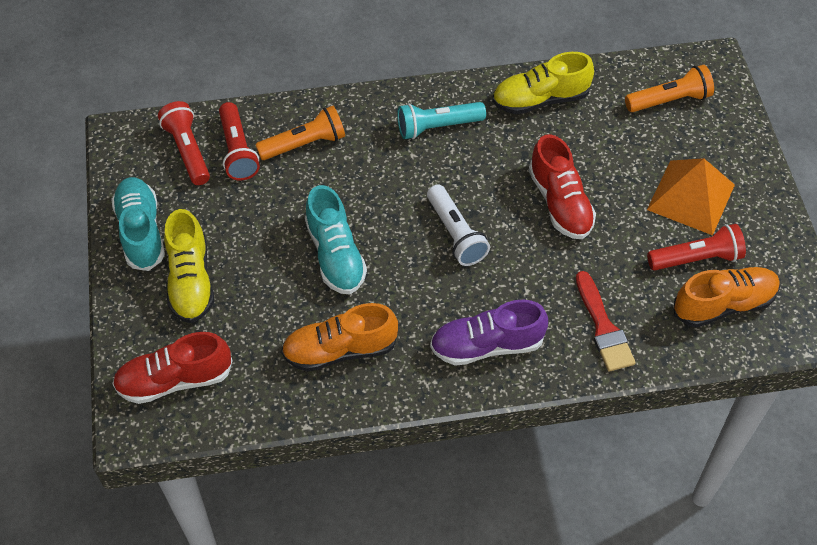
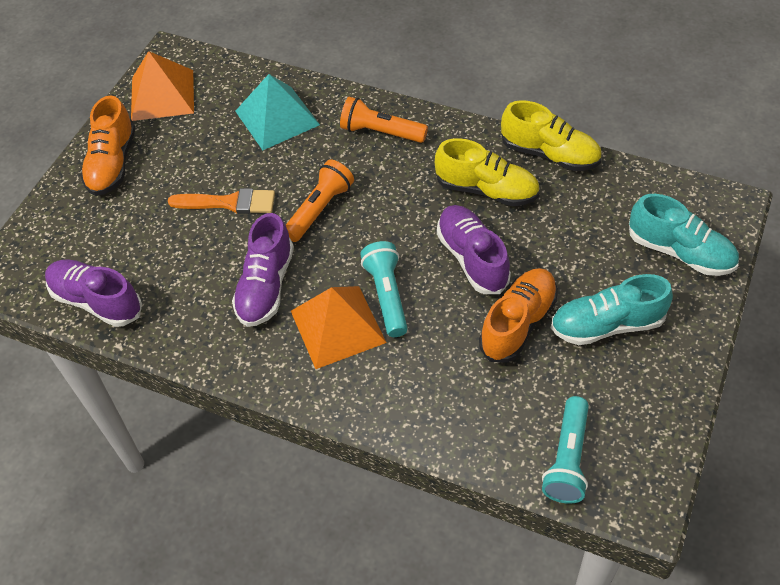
orange brush: none = 0 -> [168,188,275,214] = 1
orange pyramid: [647,158,735,235] = 1 -> [131,51,194,121] [291,286,386,369] = 2
purple shoe: [430,300,548,366] = 1 -> [45,259,142,327] [232,213,294,327] [437,205,511,294] = 3
red brush: [576,271,636,372] = 1 -> none = 0
red flashlight: [158,101,210,185] [219,102,260,180] [647,224,746,270] = 3 -> none = 0
red shoe: [112,332,233,404] [529,134,596,239] = 2 -> none = 0
turquoise flashlight: [397,102,486,139] = 1 -> [360,241,408,337] [542,396,589,504] = 2
turquoise pyramid: none = 0 -> [235,74,320,150] = 1
white flashlight: [427,185,490,266] = 1 -> none = 0

